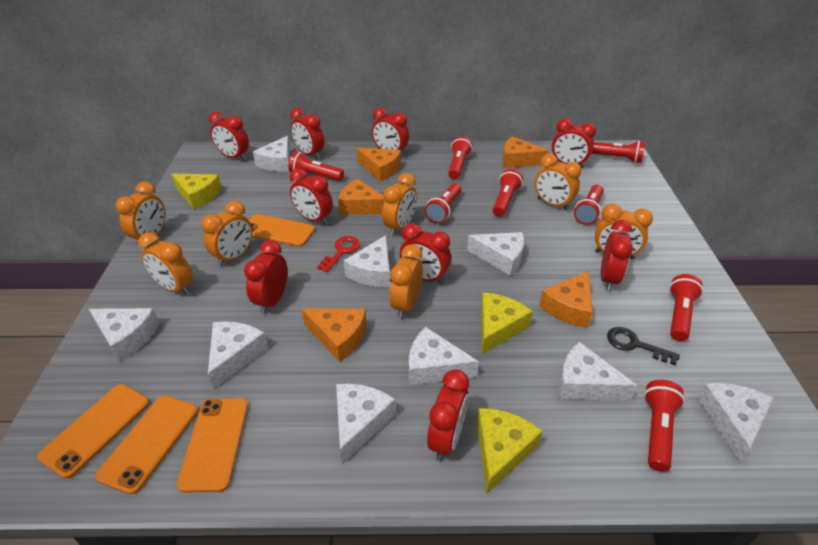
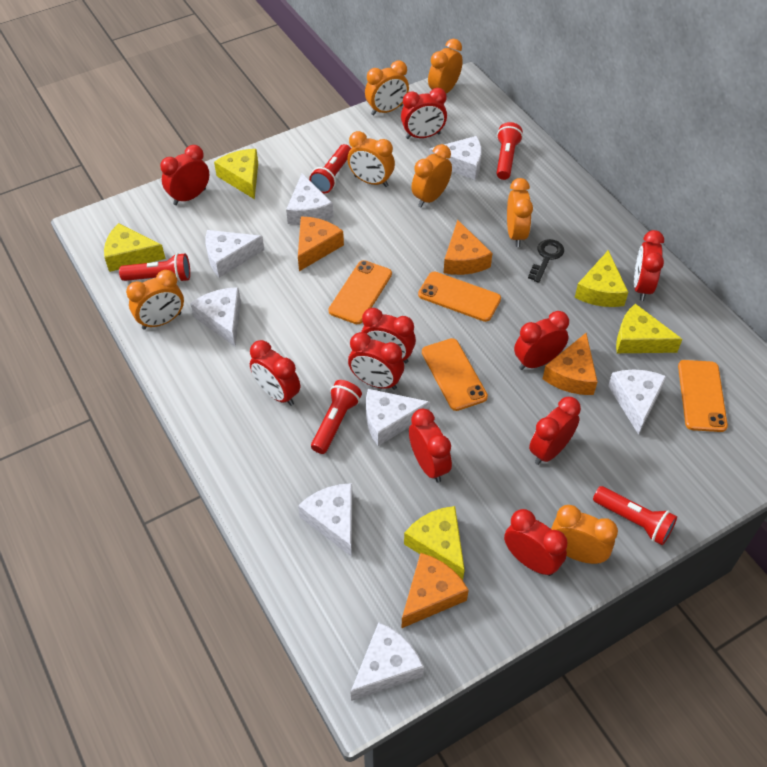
orange cheese: [302,309,367,362] [338,179,385,215] [357,148,401,182] [503,136,549,168] [539,271,593,328] = 5 -> [298,216,344,271] [401,553,469,628] [444,220,492,275] [543,333,597,395] = 4
red clock: [209,111,249,160] [244,240,287,314] [290,108,324,159] [290,168,333,225] [372,107,409,157] [400,223,451,284] [427,369,469,461] [552,119,596,168] [600,220,633,291] = 9 -> [160,145,209,205] [250,340,300,406] [348,332,404,390] [361,308,416,363] [401,88,447,139] [409,409,452,483] [504,509,568,576] [514,311,569,370] [529,397,581,465] [634,230,664,301] = 10
red flashlight: [288,152,344,181] [425,183,462,223] [448,136,473,179] [492,169,523,217] [574,185,604,225] [591,141,645,163] [644,380,685,472] [669,274,703,341] = 8 -> [119,253,190,282] [309,144,351,193] [311,380,362,454] [496,122,523,180] [593,486,677,545] = 5
red key: [317,236,360,272] = 1 -> none = 0
white cheese: [89,308,160,362] [208,322,268,389] [253,136,290,172] [336,384,396,464] [344,235,390,287] [409,327,479,385] [467,232,524,276] [558,342,638,401] [697,383,774,463] = 9 -> [190,287,241,346] [206,230,264,278] [286,173,334,225] [298,483,353,557] [351,622,424,701] [366,389,430,446] [429,136,482,180] [608,369,667,435] = 8
yellow cheese: [171,174,222,209] [477,408,543,494] [481,292,533,354] = 3 -> [104,223,166,272] [214,149,258,199] [404,506,465,580] [575,250,628,307] [616,304,682,353] = 5

